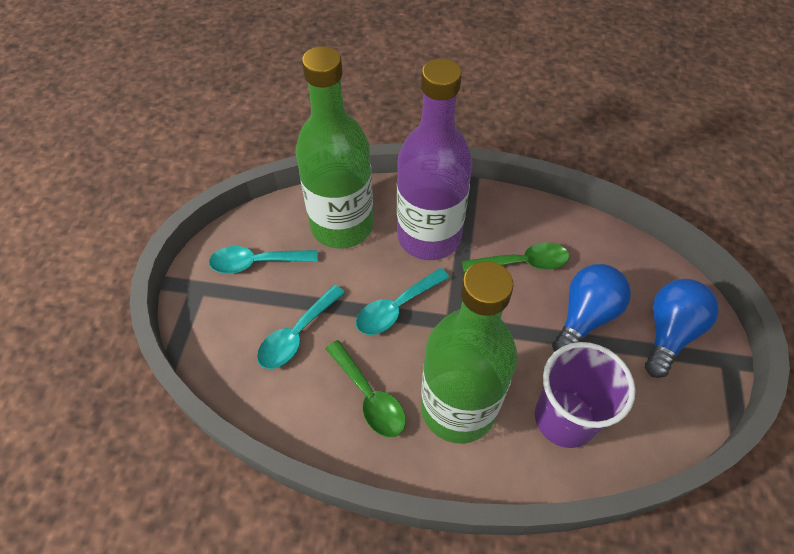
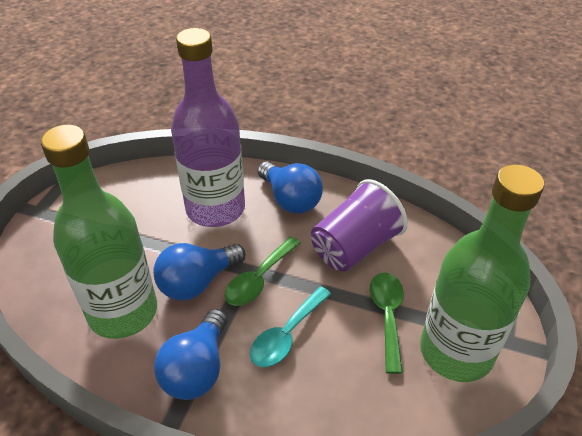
blue light bulb: [552,264,631,352] [645,279,719,378] = 2 -> [153,243,246,300] [154,309,227,400] [258,162,323,214] = 3
turquoise spoon: [209,246,318,274] [257,285,345,369] [356,268,450,335] = 3 -> [250,286,331,367] = 1

